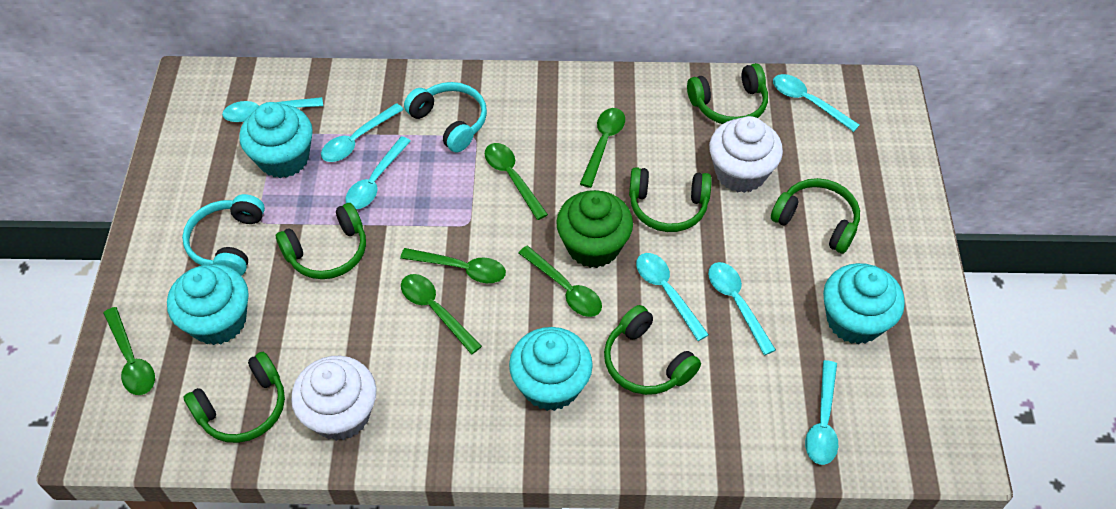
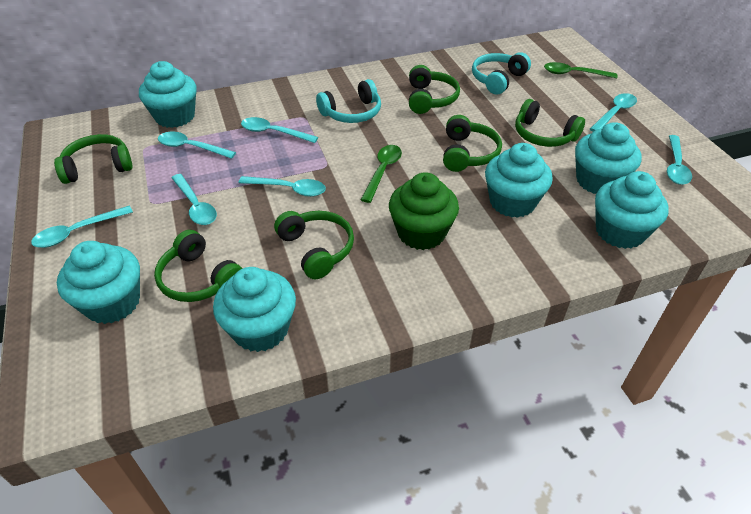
green spoon: [103,307,155,395] [400,248,506,283] [401,274,482,354] [485,143,548,220] [518,246,602,317] [580,108,625,188] = 6 -> [361,145,402,203] [544,62,618,79] = 2
turquoise cupcake: [167,264,249,345] [239,102,313,178] [509,327,593,411] [823,263,905,344] = 4 -> [57,241,140,324] [139,61,197,128] [213,267,296,352] [485,143,553,218] [575,122,642,194] [595,171,669,249] = 6
white cupcake: [291,356,377,441] [709,116,783,193] = 2 -> none = 0

